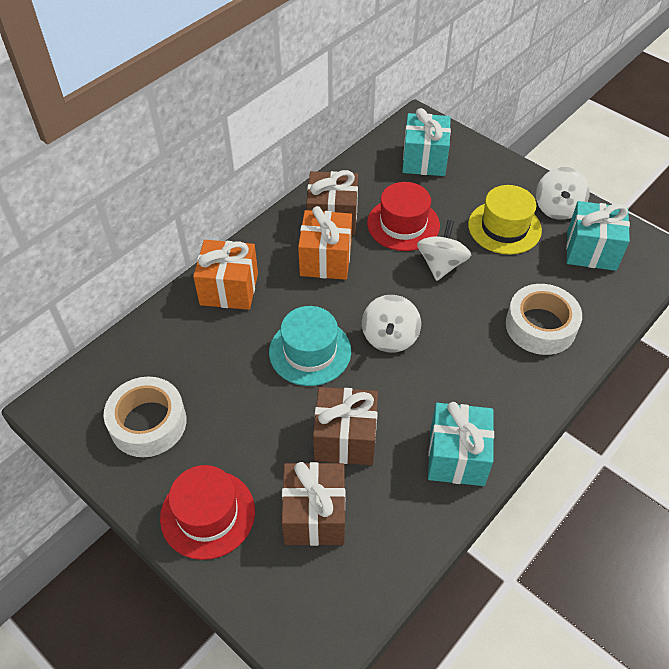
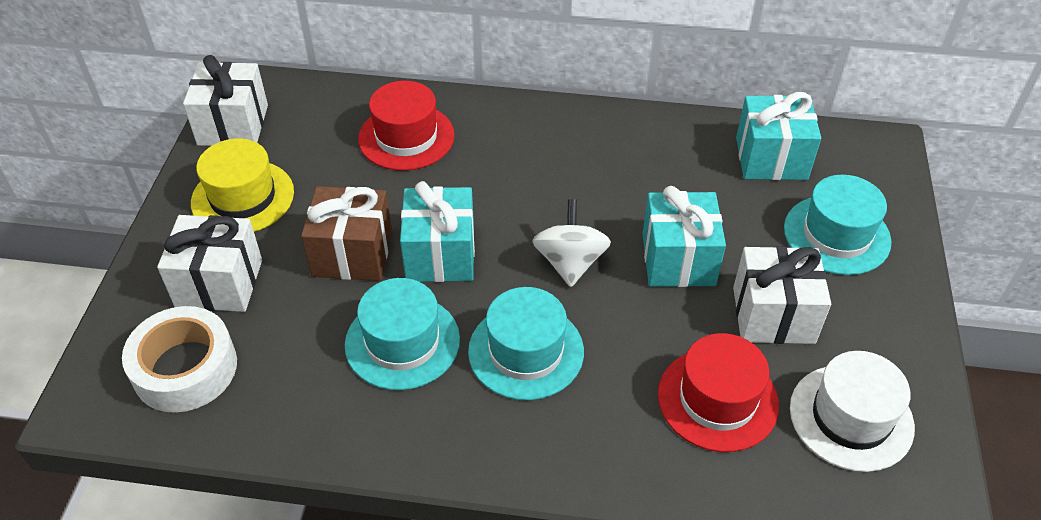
brown gift: [281,462,346,546] [306,170,358,235] [313,387,378,465] = 3 -> [301,186,392,281] = 1
orange gift: [193,240,258,310] [298,206,352,280] = 2 -> none = 0
turquoise hat: [269,306,351,386] = 1 -> [345,278,460,390] [468,287,584,400] [784,175,892,275] = 3
white gift: none = 0 -> [157,215,262,312] [183,55,268,146] [733,246,831,344] = 3
white hat: none = 0 -> [790,351,915,472] = 1
white spinning top: [362,295,421,352] [417,220,471,281] [536,167,590,220] = 3 -> [532,199,611,287] = 1
white tape: [104,377,186,457] [506,284,582,355] = 2 -> [122,306,237,413] = 1

